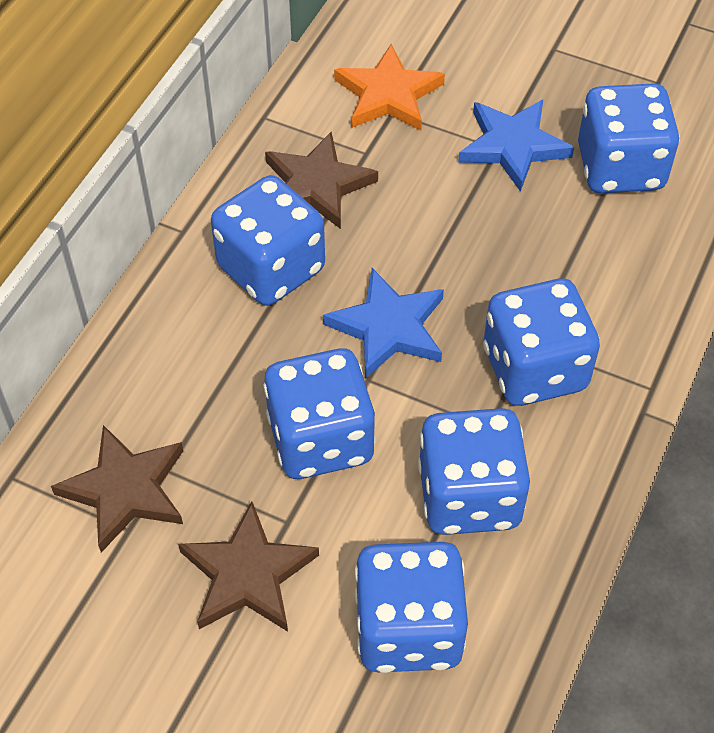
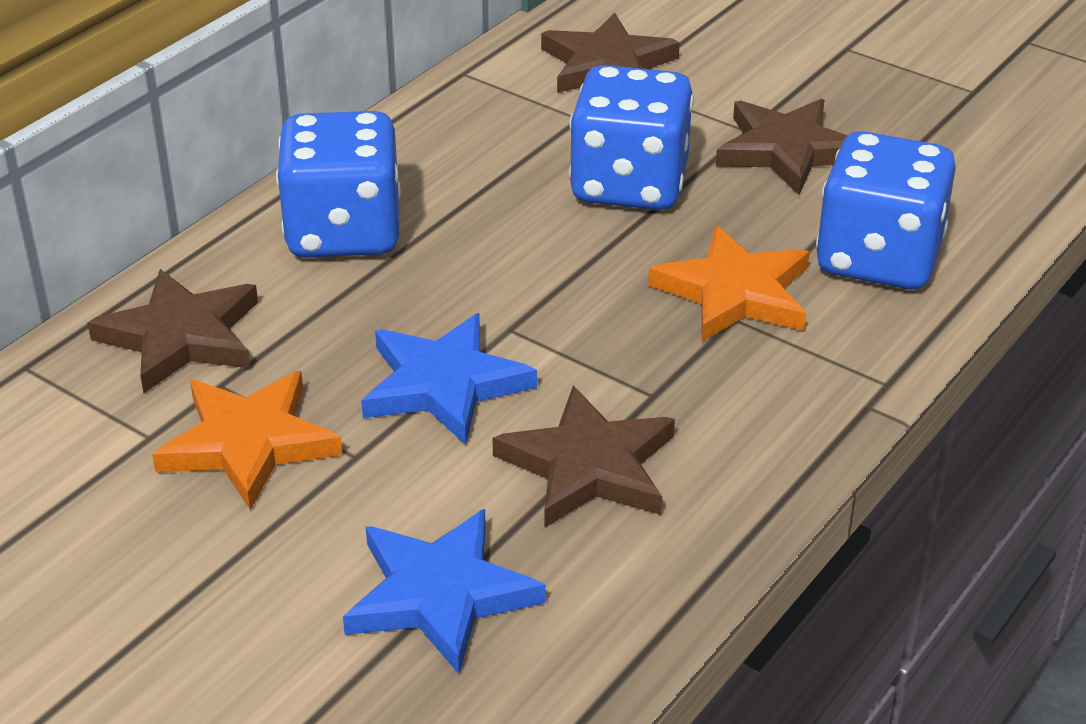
blue dice: [211,175,325,306] [263,348,375,479] [355,542,468,673] [418,408,530,535] [483,279,600,406] [578,83,680,193] = 6 -> [276,111,401,258] [569,65,694,210] [816,131,956,289] = 3
brown star: [51,425,183,553] [178,501,319,632] [265,132,378,229] = 3 -> [87,269,258,393] [492,386,675,528] [541,13,680,93] [716,99,848,195] = 4
orange star: [334,44,445,131] = 1 -> [152,371,342,510] [648,225,810,342] = 2

